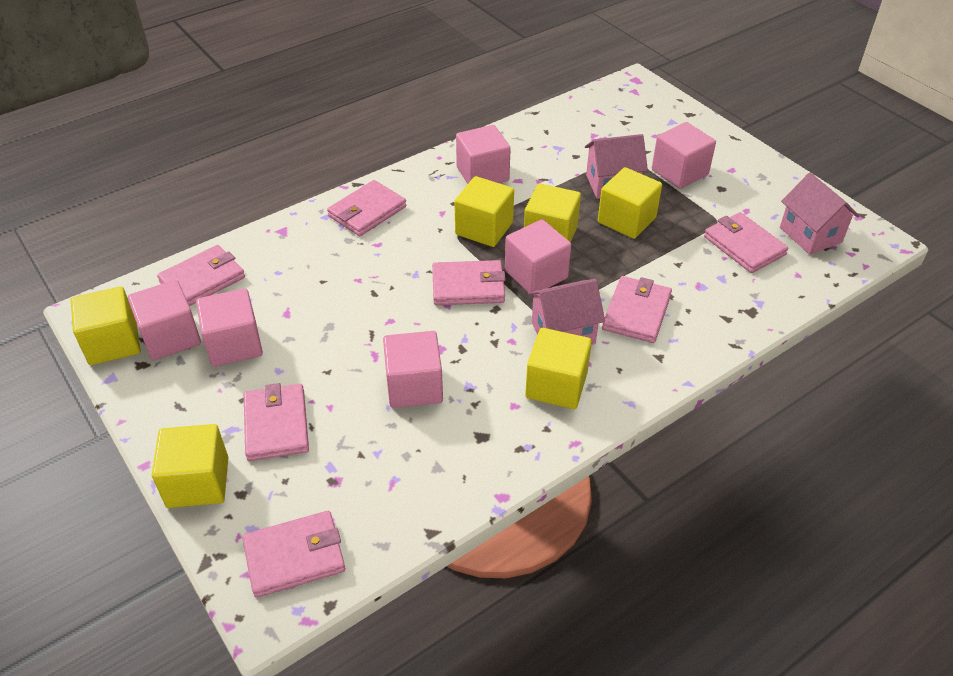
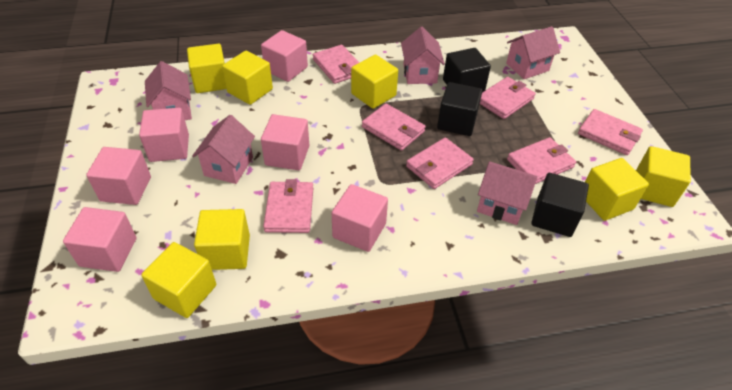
black cube: none = 0 -> [437,82,482,136] [443,48,491,92] [531,173,589,237] = 3
pink house: [528,279,605,345] [585,134,648,199] [780,173,859,255] = 3 -> [145,61,192,120] [192,115,255,184] [401,27,445,84] [477,161,538,225] [506,26,560,79] = 5
yellow cube: [71,286,141,365] [152,424,228,508] [454,176,514,247] [524,183,581,242] [525,328,592,409] [598,167,662,239] = 6 -> [141,242,216,318] [187,43,226,93] [194,209,250,270] [222,51,273,105] [351,55,398,109] [585,158,649,221] [636,146,691,207] = 7

